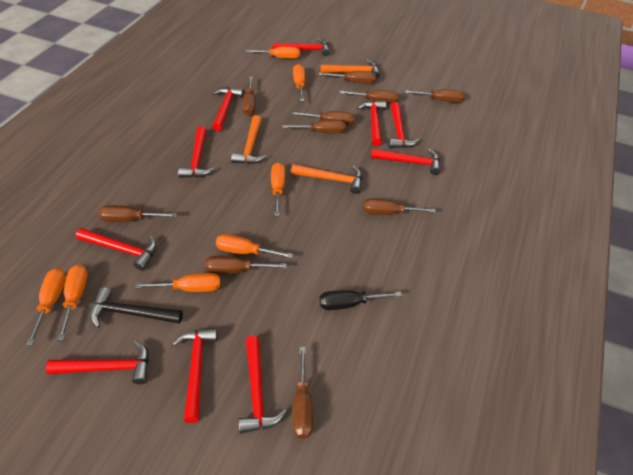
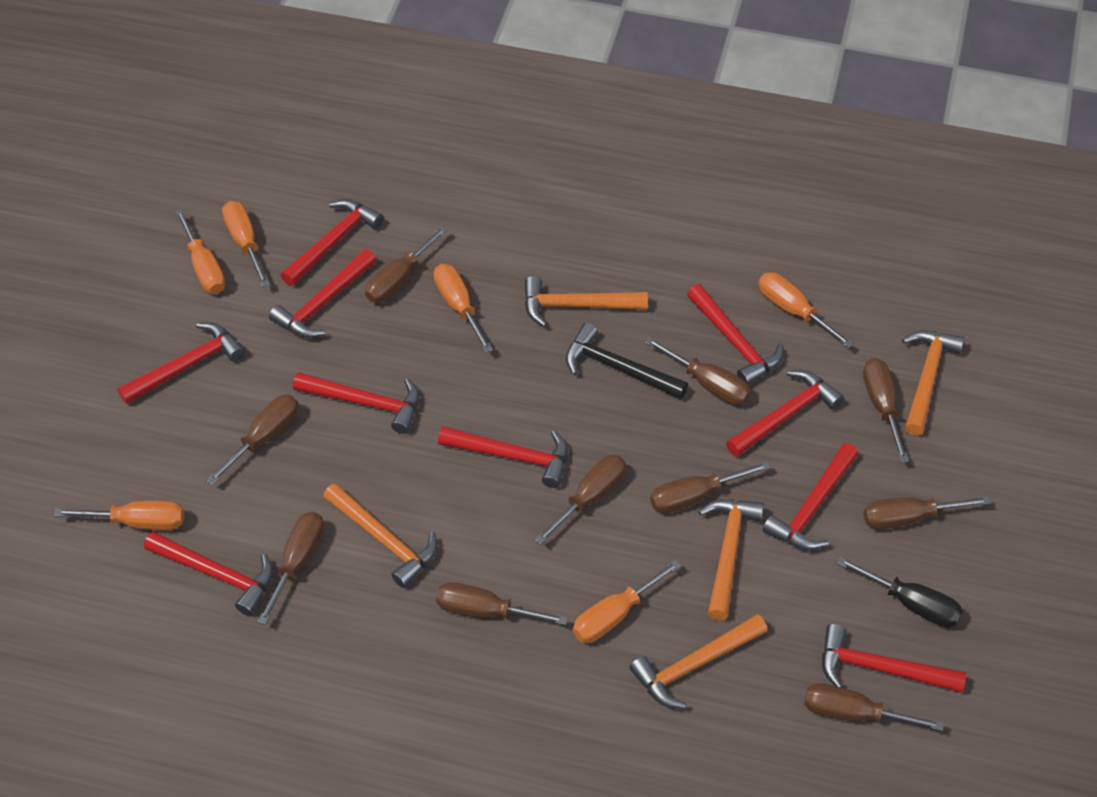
orange hammer: [231,115,266,164] [291,164,362,194] [320,59,380,79] = 3 -> [323,483,437,588] [525,276,648,327] [629,614,768,709] [698,499,764,620] [902,330,964,436] = 5
orange screwdriver: [26,268,66,345] [57,264,87,340] [135,273,220,292] [216,234,293,258] [245,47,300,59] [271,162,285,216] [293,64,305,102] = 7 -> [54,501,184,530] [175,209,225,294] [222,201,270,287] [433,264,493,353] [573,559,681,643] [759,272,854,348] = 6

